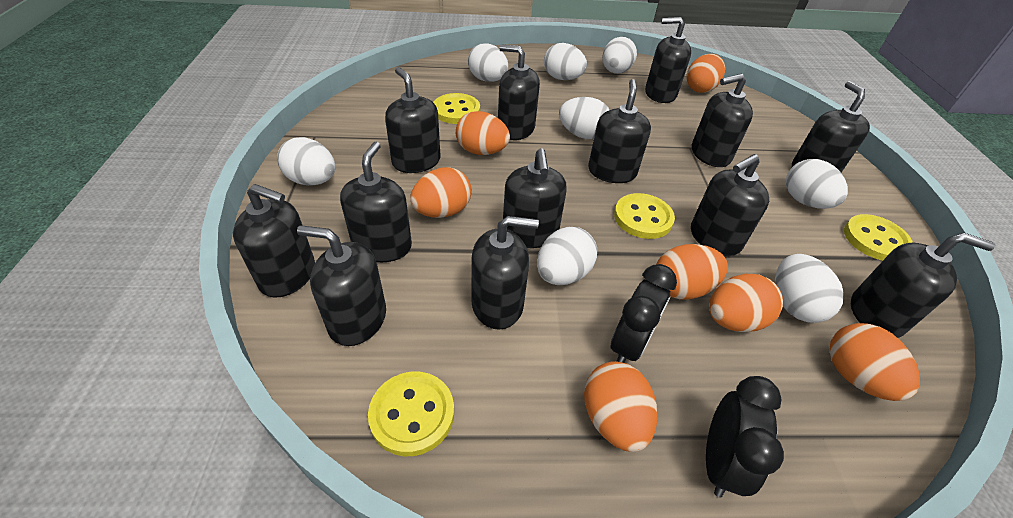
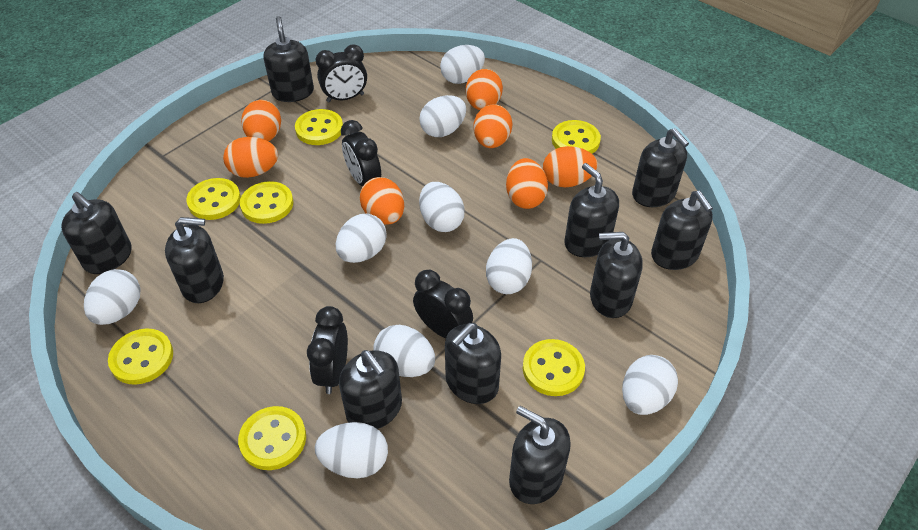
black clock: [611,264,677,363] [706,376,784,497] = 2 -> [307,306,348,394] [316,44,367,102] [341,120,381,186] [413,270,473,338] = 4
black soap dispenser: [233,184,315,298] [297,225,386,346] [340,142,412,262] [385,67,441,173] [471,216,539,330] [498,44,540,140] [503,148,567,248] [588,79,651,183] [645,17,691,103] [691,154,769,256] [692,74,753,167] [792,81,870,172] [851,233,995,338] = 13 -> [61,192,132,274] [165,217,224,303] [264,16,314,102] [339,350,402,429] [445,323,501,404] [509,406,571,504] [564,163,619,257] [590,232,643,318] [632,128,689,207] [651,191,713,270] = 10
white egg: [277,137,335,186] [468,43,508,82] [537,227,597,285] [544,43,587,80] [559,97,609,139] [602,37,637,74] [775,254,844,323] [786,159,848,209] = 8 -> [84,269,140,325] [315,422,388,478] [336,214,387,263] [373,325,435,377] [419,95,466,137] [419,182,465,232] [440,45,485,84] [486,238,532,294] [622,355,678,415] = 9
yellow button: [368,372,454,456] [433,93,480,124] [614,193,675,239] [844,214,913,261] = 4 -> [108,329,173,385] [186,178,241,220] [238,406,306,470] [240,181,293,224] [295,109,343,145] [523,339,585,396] [552,120,601,154] = 7

